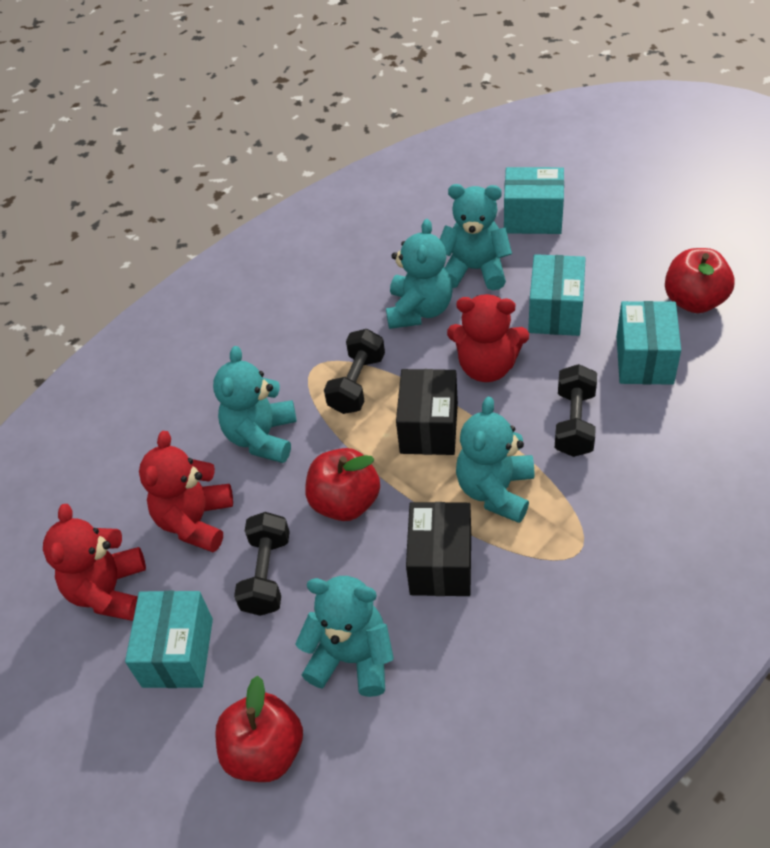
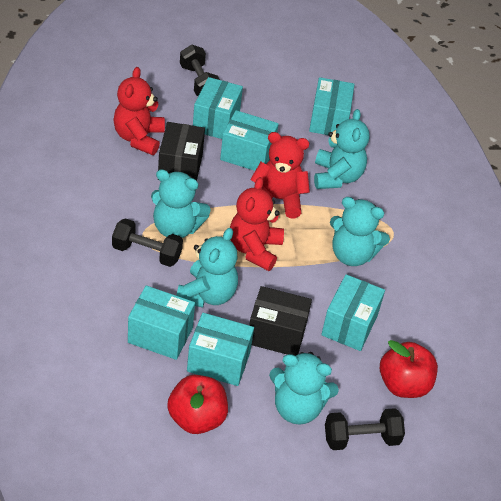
red apple: [215,676,303,782] [305,448,380,521] [665,248,735,313] = 3 -> [167,375,228,434] [380,340,438,398] = 2
turquoise box: [125,591,213,688] [504,167,564,234] [528,254,586,336] [617,301,681,385] = 4 -> [128,286,195,360] [187,313,254,386] [193,77,243,139] [220,110,279,171] [309,77,354,135] [321,274,385,351] = 6

